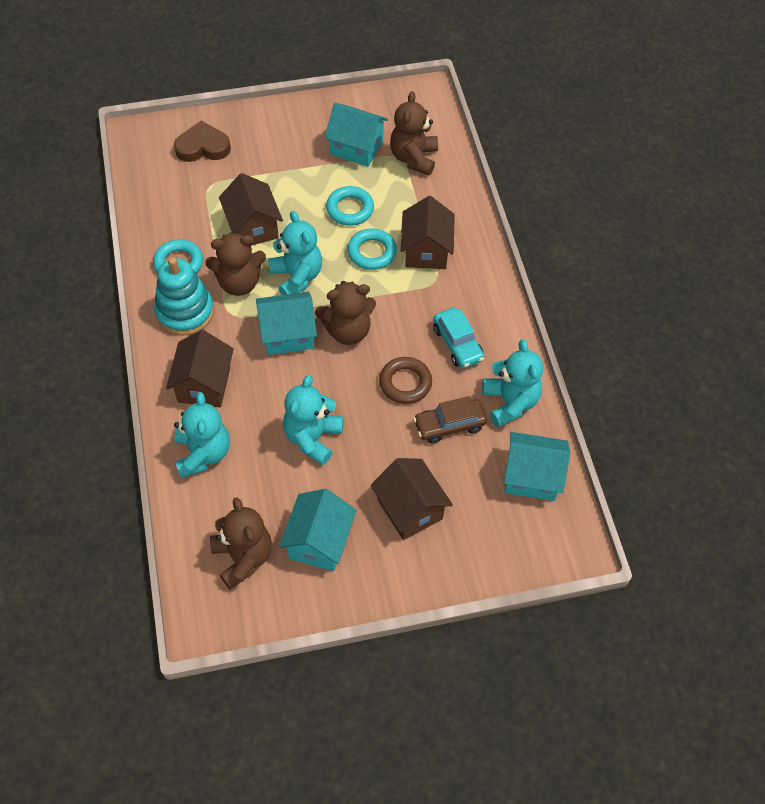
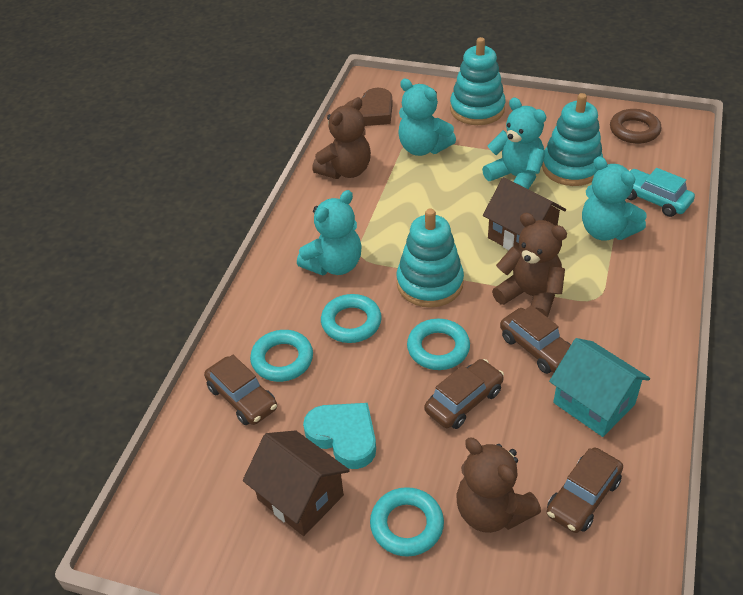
brown car: [413,396,487,444] = 1 -> [204,355,277,425] [424,359,504,429] [500,305,571,374] [547,448,623,533] = 4
brown house: [166,330,234,407] [219,173,283,246] [370,458,453,540] [401,196,455,269] = 4 -> [243,430,350,536] [483,177,566,251] = 2
brown teddy bear: [205,232,266,296] [210,497,272,589] [315,281,376,345] [390,91,438,175] = 4 -> [312,97,371,179] [456,437,541,533] [492,213,567,317] = 3
turquoise heart: none = 0 -> [303,403,376,469] = 1
turquoise house: [256,292,317,355] [279,489,357,571] [325,103,388,167] [504,432,570,501] = 4 -> [549,338,650,437] = 1
turquoise ring: [153,239,203,274] [326,186,374,226] [348,229,397,270] = 3 -> [250,330,313,382] [321,294,382,343] [370,487,444,557] [407,319,470,370] = 4
turquoise stacking toy: [154,257,214,336] = 1 -> [397,208,464,308] [450,37,506,125] [542,93,603,186] = 3

